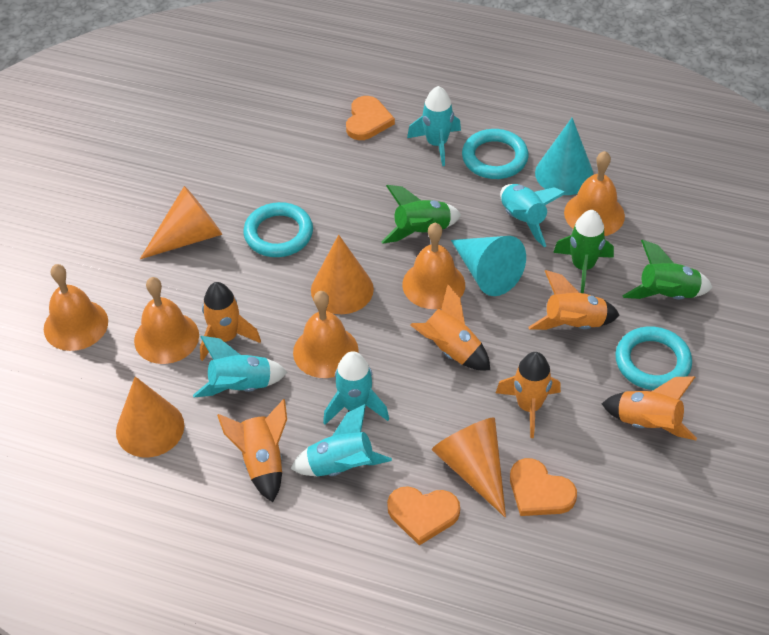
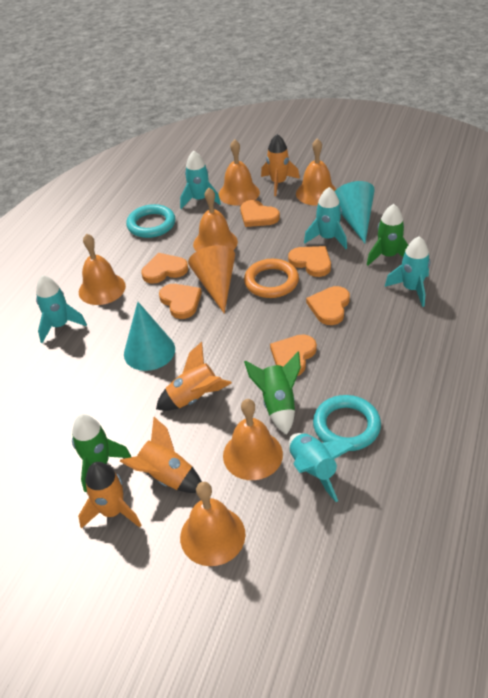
orange bell: [44,264,108,351] [134,277,199,364] [293,291,359,378] [402,223,465,309] [564,151,625,236] = 5 -> [79,234,126,305] [180,482,246,566] [193,188,238,251] [219,139,260,206] [223,399,283,480] [296,138,336,206] = 6
orange cone: [116,376,184,457] [140,186,223,259] [311,235,374,314] [432,417,506,518] = 4 -> [188,245,235,314] = 1
orange heart: [346,96,395,140] [387,486,460,545] [510,458,577,516] = 3 -> [141,253,188,284] [159,284,202,319] [240,200,280,227] [270,334,317,376] [288,246,331,277] [306,286,350,325] = 6
orange ring: none = 0 -> [244,259,299,298] = 1
orange rocket: [200,282,261,361] [217,399,287,502] [410,285,490,370] [496,352,561,438] [529,270,620,330] [602,376,697,440] = 6 -> [78,462,141,529] [120,417,202,493] [156,342,232,411] [261,134,300,196] = 4
turquoise ring: [243,202,313,257] [462,129,529,179] [615,326,692,390] = 3 -> [126,204,176,238] [313,395,381,451] = 2

